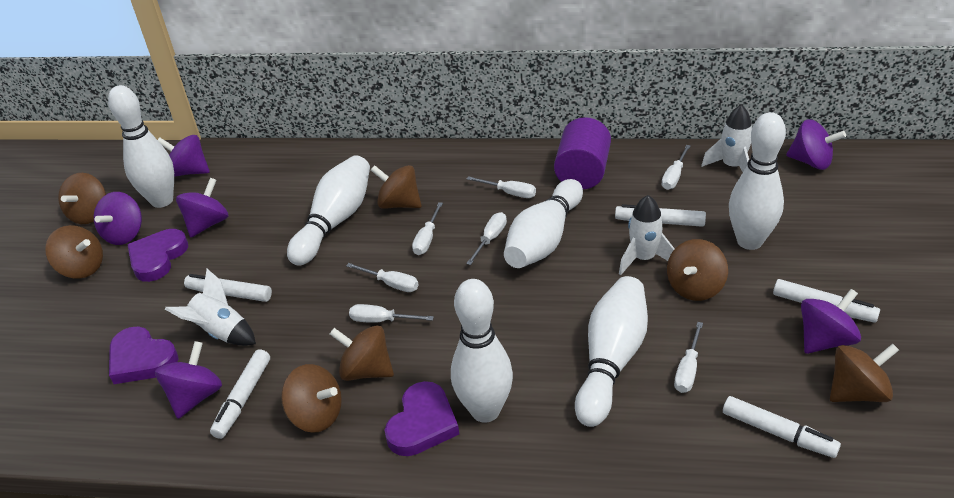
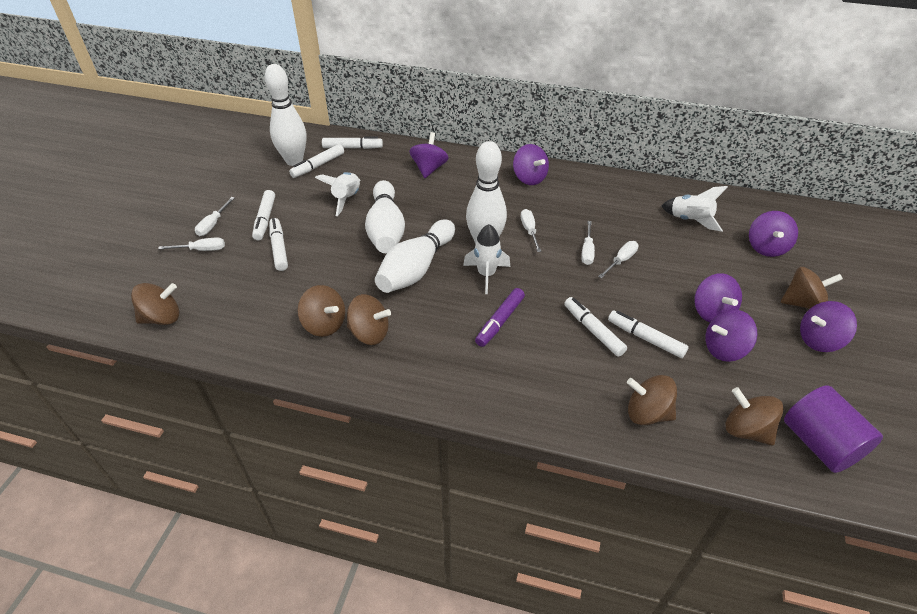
brown spinning top: [45,225,103,279] [58,173,106,224] [281,364,342,433] [330,325,394,381] [371,165,422,209] [667,239,728,301] [830,344,899,402] = 7 -> [131,283,179,325] [297,285,345,337] [347,294,391,345] [627,375,677,425] [725,387,784,445] [781,267,843,309] = 6
purple heart: [109,326,179,384] [128,229,188,282] [385,381,459,456] = 3 -> none = 0
purple marker: none = 0 -> [475,288,525,347] = 1
white bowling pin: [108,85,174,208] [287,155,370,265] [451,279,513,423] [504,179,583,268] [575,276,648,427] [729,112,786,250] = 6 -> [265,64,307,166] [365,180,405,253] [375,219,455,293] [466,141,507,244] = 4
white marker: [184,274,272,302] [210,349,270,439] [615,204,706,227] [723,396,841,458] [773,279,880,323] = 5 -> [252,190,275,240] [269,218,288,271] [289,144,344,178] [322,136,383,149] [564,297,627,357] [608,310,689,358] = 6
white screwdriver: [346,263,419,292] [349,304,434,323] [412,202,443,255] [466,212,507,265] [467,176,536,198] [662,145,691,190] [674,322,703,393] = 7 -> [158,238,225,251] [195,197,235,236] [520,209,541,252] [581,221,595,265] [598,241,639,278] = 5

